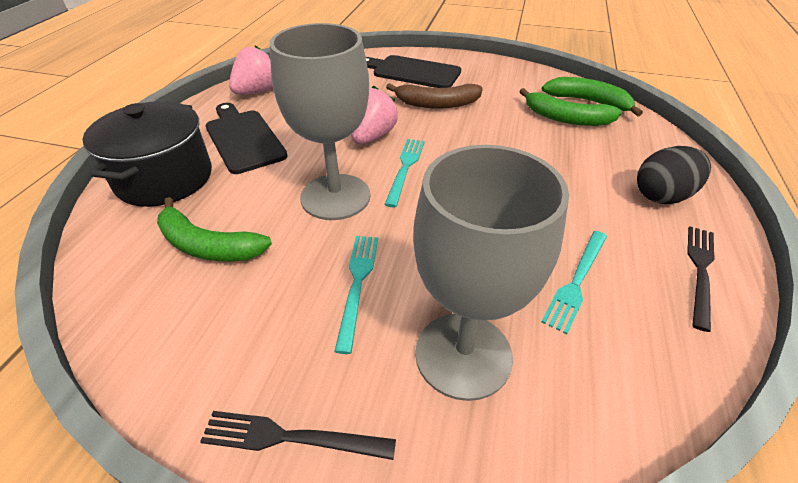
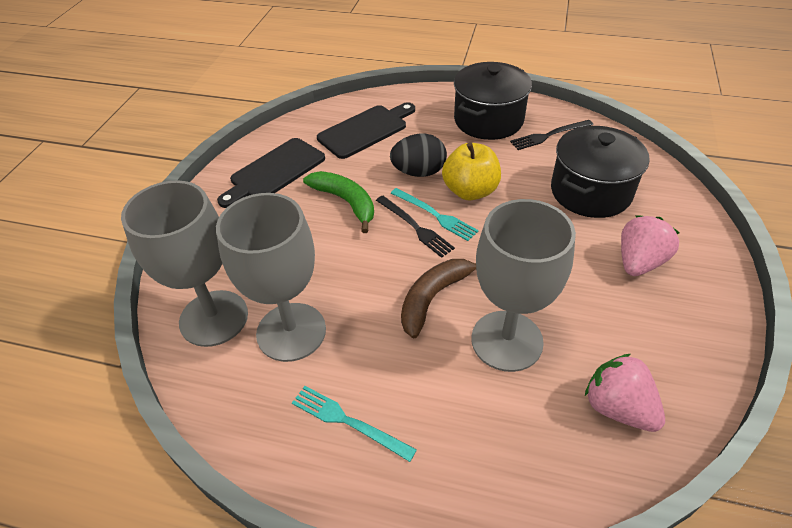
black pot: [82,101,212,207] = 1 -> [454,62,532,140] [551,126,650,218] = 2
green banana: [157,197,272,262] [519,88,622,126] [542,77,643,116] = 3 -> [303,171,374,233] = 1
grey goblet: [270,23,370,220] [413,145,569,401] = 2 -> [121,180,248,347] [216,193,326,362] [471,199,576,372] = 3
turquoise fork: [334,236,378,354] [384,139,425,207] [541,231,607,334] = 3 -> [292,386,417,462] [391,188,479,241] = 2
yellow apple: none = 0 -> [442,142,501,201] = 1

